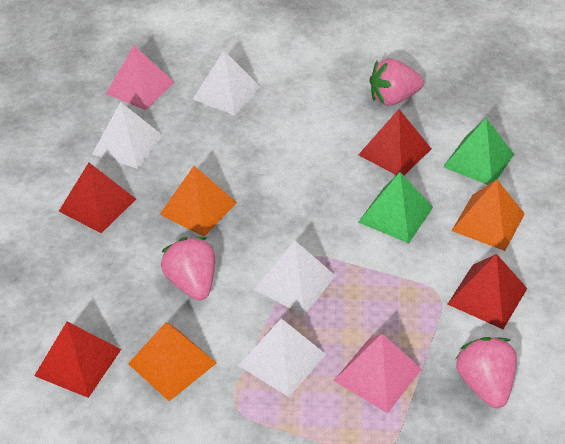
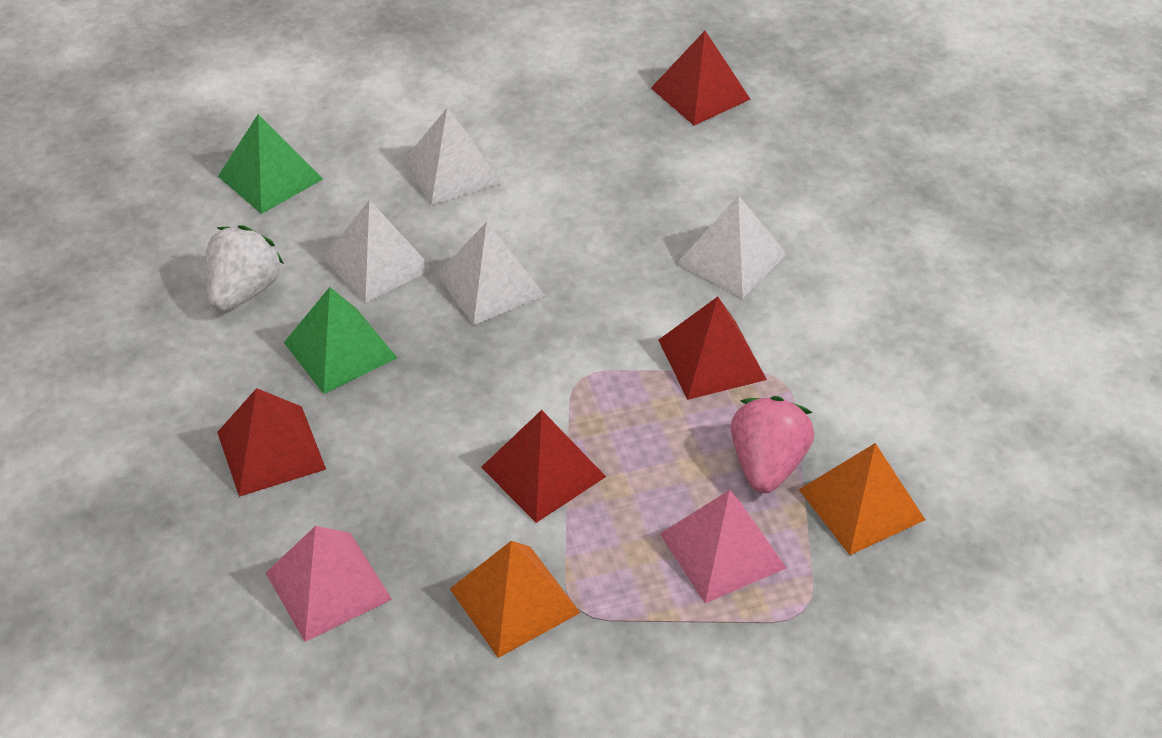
orange pyramid: [128,322,217,401] [160,166,237,237] [452,179,525,251] = 3 -> [450,541,580,658] [799,443,925,555] = 2
pink strawberry: [161,237,215,300] [369,58,424,106] [455,337,517,408] = 3 -> [731,396,814,493] = 1
white strawberry: none = 0 -> [205,225,284,312] = 1

